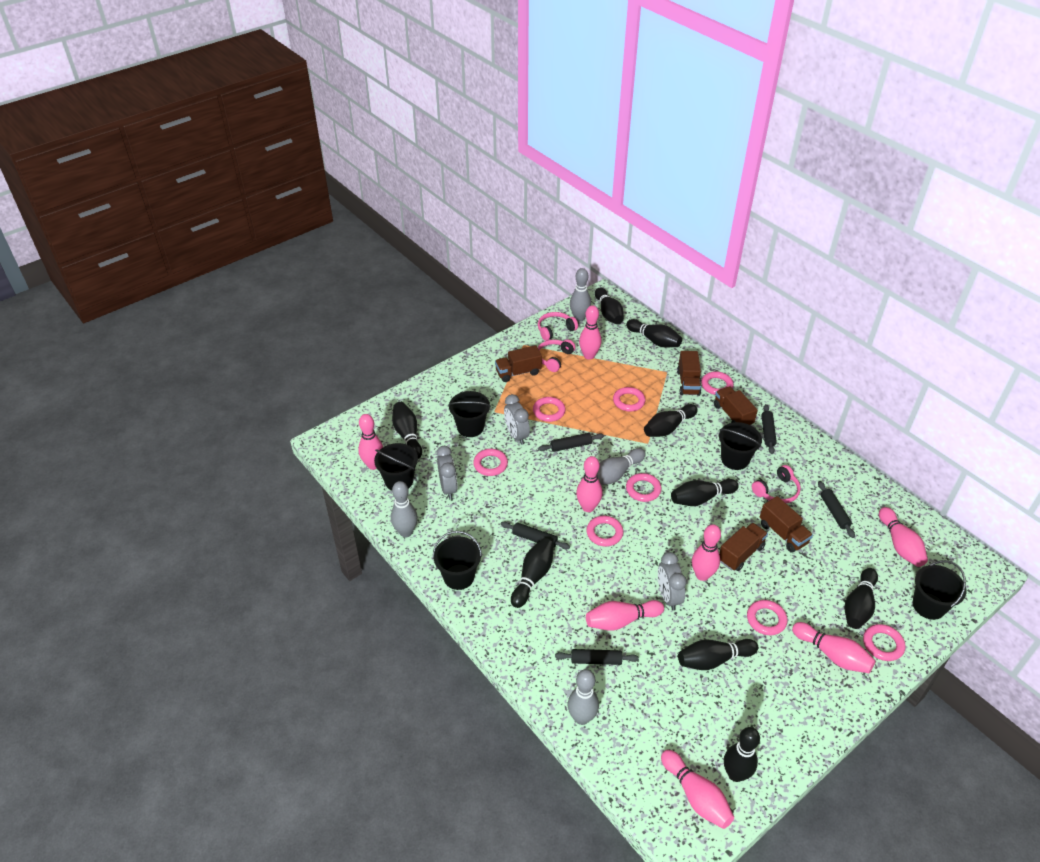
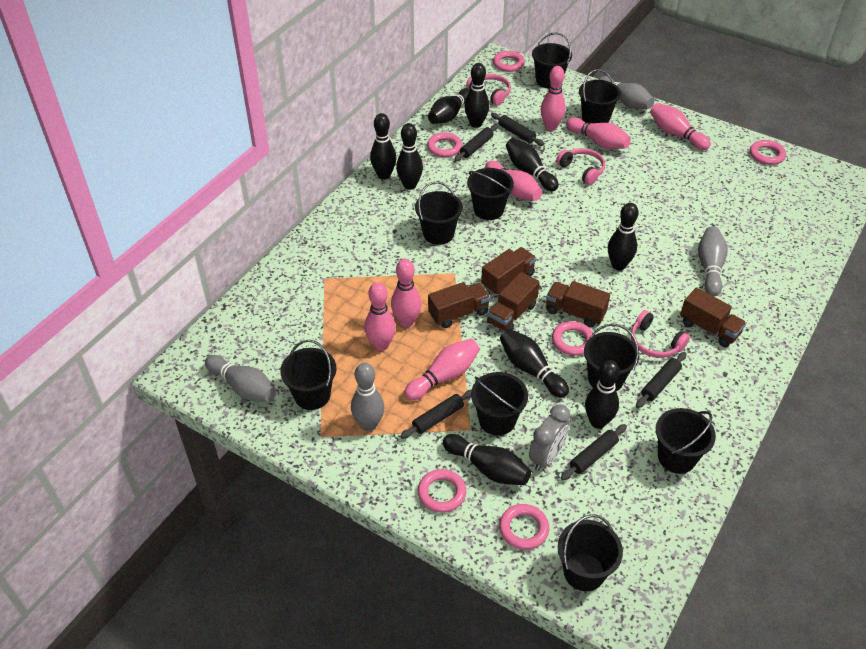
black bucket: [374,443,418,491] [433,531,482,590] [448,391,491,437] [719,422,762,470] [913,560,967,620] = 5 -> [280,340,336,410] [415,181,463,245] [467,168,514,220] [471,372,528,436] [532,33,572,89] [558,514,623,591] [579,69,621,123] [584,324,639,391] [656,408,716,474] = 9
grey clock: [436,446,457,499] [504,394,530,445] [658,552,687,611] = 3 -> [529,404,570,471] = 1
pink bowling pin: [358,414,383,470] [576,456,603,512] [579,305,602,360] [586,600,664,631] [661,750,734,829] [692,524,721,581] [792,622,876,673] [879,507,928,567] = 8 -> [364,282,396,351] [391,259,421,327] [404,339,480,401] [485,161,542,201] [541,66,566,131] [566,117,631,149] [650,103,711,150] = 7
pink ring: [473,449,508,476] [533,397,566,422] [586,516,623,547] [613,387,645,412] [626,473,662,502] [701,371,734,395] [747,600,787,635] [863,624,905,661] = 8 -> [418,469,466,513] [427,132,462,157] [493,51,525,72] [499,504,549,550] [552,321,593,356] [750,140,786,165] = 6

